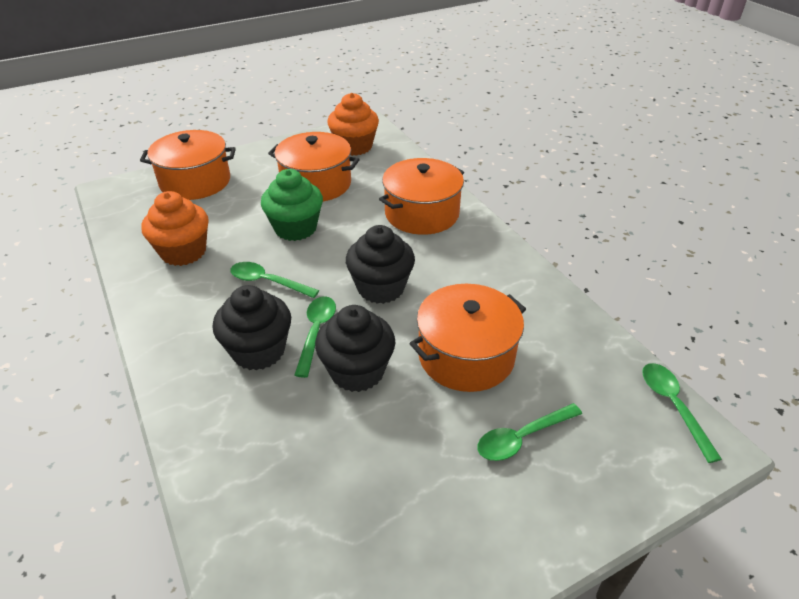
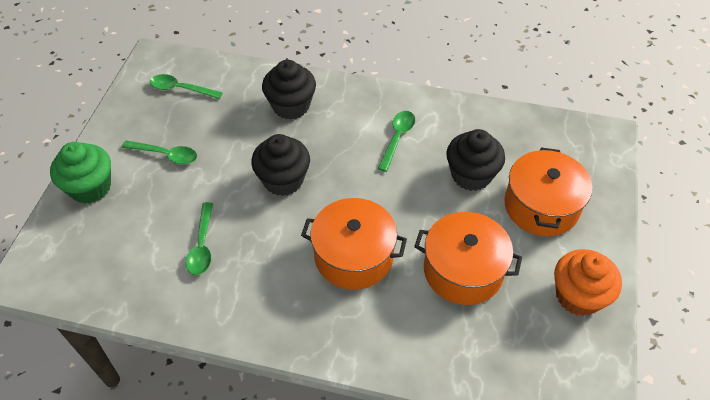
orange cupcake: [141,191,209,266] [327,93,379,156] = 2 -> [554,249,622,316] = 1
orange pot: [140,130,236,200] [268,132,360,201] [379,158,464,235] [409,284,526,392] = 4 -> [301,198,407,290] [414,212,522,305] [504,147,592,236] = 3

